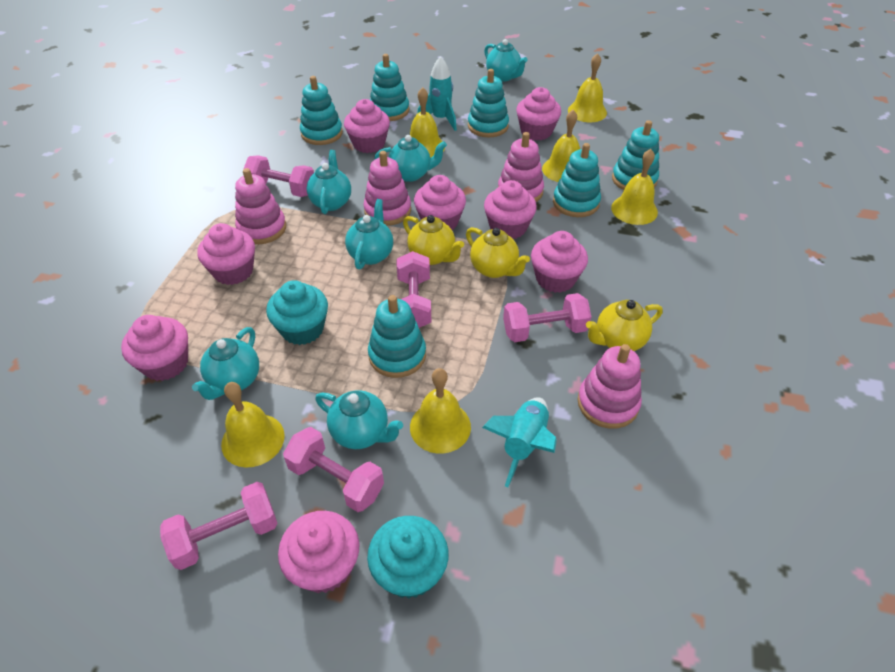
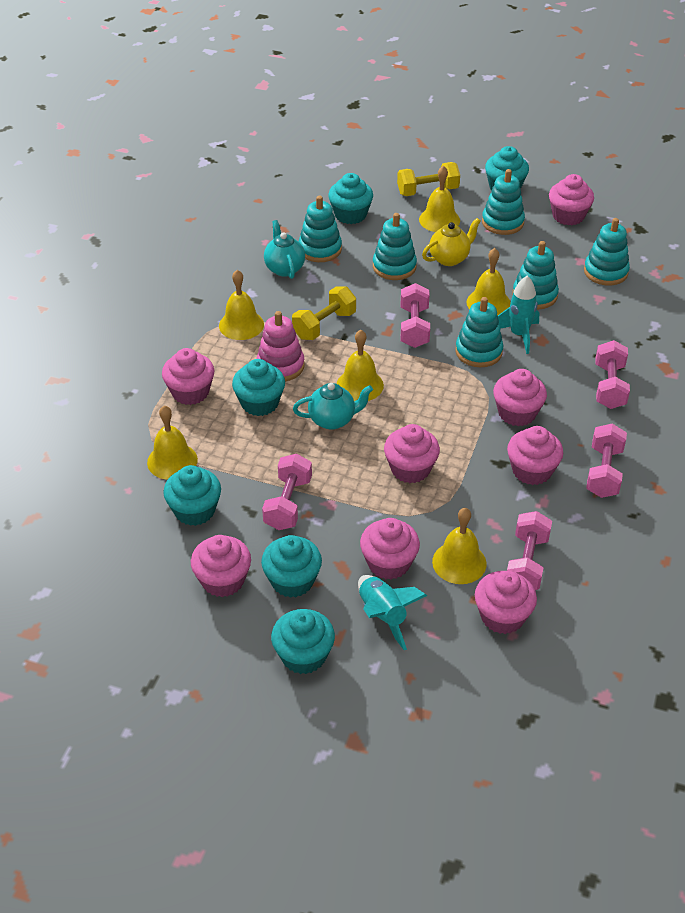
pink stacking toy: [235,168,286,244] [363,151,411,226] [498,132,544,202] [577,344,642,429] = 4 -> [256,311,304,381] = 1
turquoise cupcake: [266,280,328,345] [367,516,449,599] = 2 -> [163,465,221,526] [232,359,285,416] [261,535,322,598] [271,609,335,674] [328,173,373,224] [485,146,529,190] = 6
turquoise teapot: [192,327,259,400] [307,150,351,214] [315,390,403,449] [345,199,393,269] [374,135,447,182] [484,39,528,82] = 6 -> [264,220,305,279] [293,383,373,430] = 2
yellow dumbbell: none = 0 -> [292,287,356,340] [397,162,460,196] = 2
yellow teapot: [403,215,464,265] [466,227,530,278] [586,300,663,351] = 3 -> [422,218,481,266] = 1

